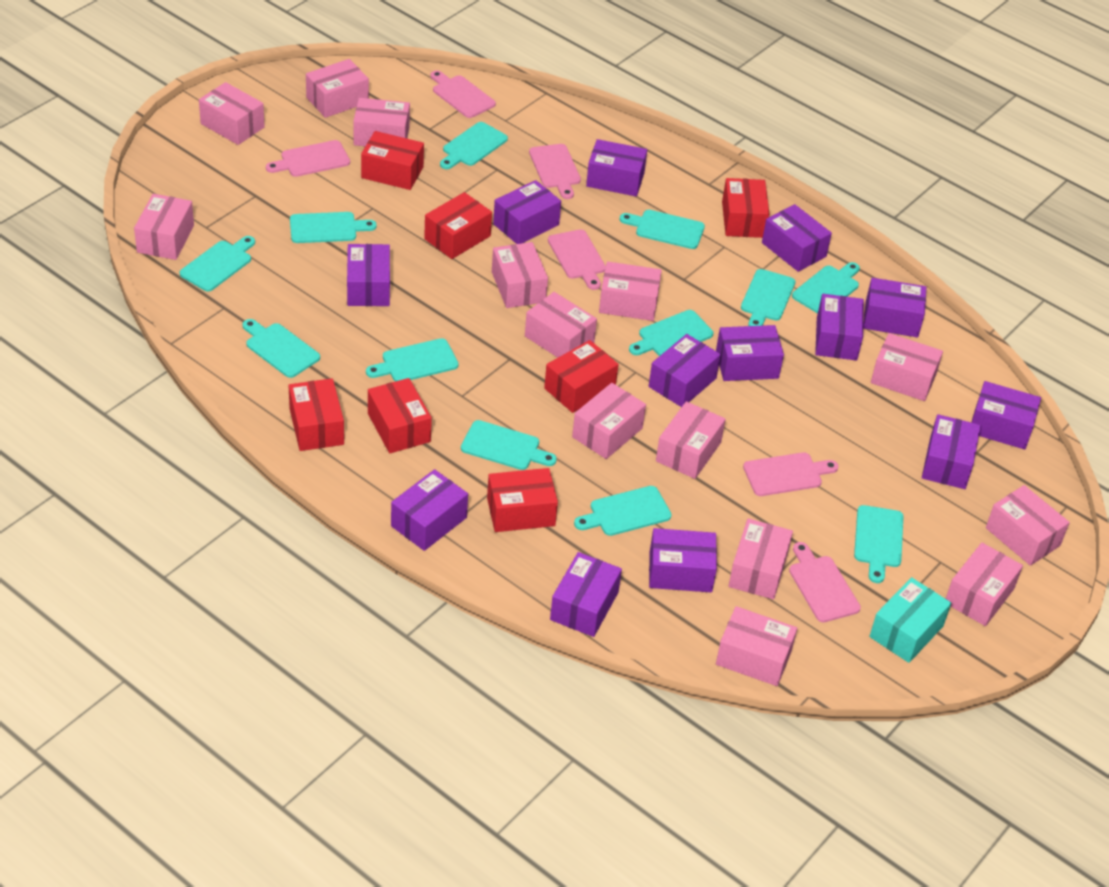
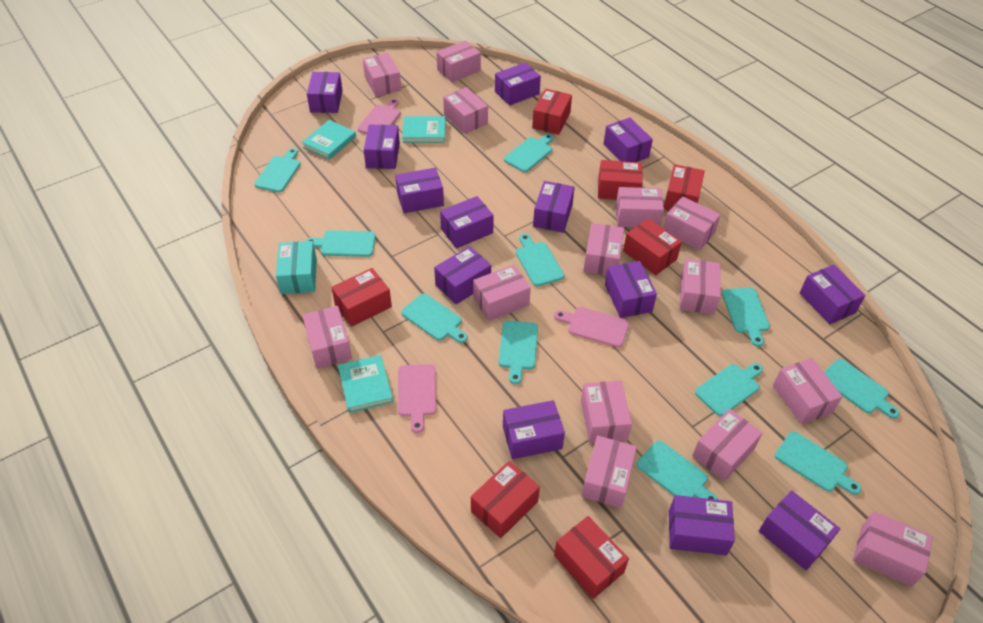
pink cutting board: [266,140,350,177] [430,70,496,118] [529,144,581,199] [548,229,606,290] [743,452,839,496] [789,542,861,622] = 6 -> [357,99,401,134] [398,364,437,433] [554,307,629,348] = 3
turquoise book: none = 0 -> [302,120,356,160] [338,355,393,413] [402,116,446,143] = 3
turquoise cutting board: [180,236,255,292] [243,319,320,378] [290,212,377,243] [366,338,459,382] [440,122,508,169] [461,420,557,470] [574,486,672,536] [619,210,705,249] [629,310,713,356] [741,269,795,326] [792,262,860,314] [854,505,904,583] = 12 -> [255,148,301,193] [306,230,376,257] [401,293,468,343] [498,321,538,384] [504,134,553,172] [516,234,564,287] [636,441,718,500] [695,363,763,416] [722,287,770,347] [775,431,861,495] [824,359,900,419] = 11

